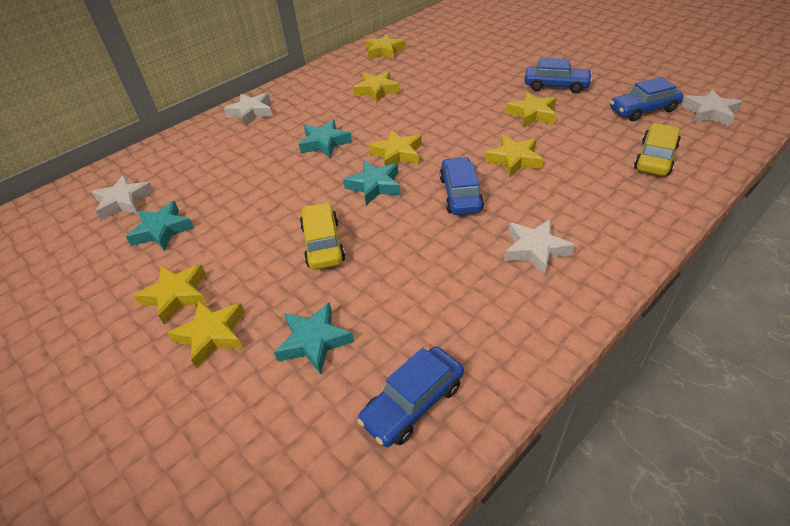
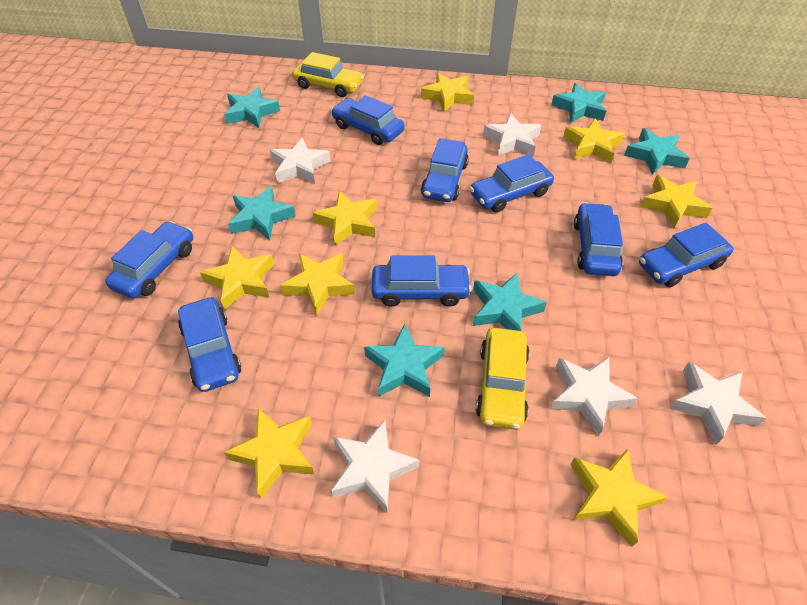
blue car: [357,347,464,447] [440,157,484,215] [524,58,592,93] [610,77,683,121] = 4 -> [105,221,193,299] [178,297,241,392] [331,95,404,145] [372,256,472,307] [421,138,469,202] [469,154,554,213] [574,202,623,276] [639,223,733,287] = 8
turquoise star: [126,201,194,251] [274,302,354,375] [299,119,352,157] [343,160,401,205] = 4 -> [224,87,280,128] [228,186,295,240] [364,323,445,397] [473,273,547,331] [551,83,606,123] [624,128,690,175] = 6
white star: [92,175,154,220] [224,93,272,126] [504,219,575,276] [681,89,743,127] = 4 -> [270,137,331,184] [331,420,419,513] [483,113,542,156] [550,357,638,436] [669,362,766,445] = 5
yellow star: [133,264,207,325] [167,300,245,369] [353,71,400,102] [365,34,406,60] [368,130,422,166] [485,135,543,178] [505,92,556,127] = 7 -> [200,246,274,310] [224,408,315,499] [280,253,355,316] [313,191,377,246] [421,73,474,112] [563,119,625,163] [570,448,668,547] [640,175,712,228] = 8

